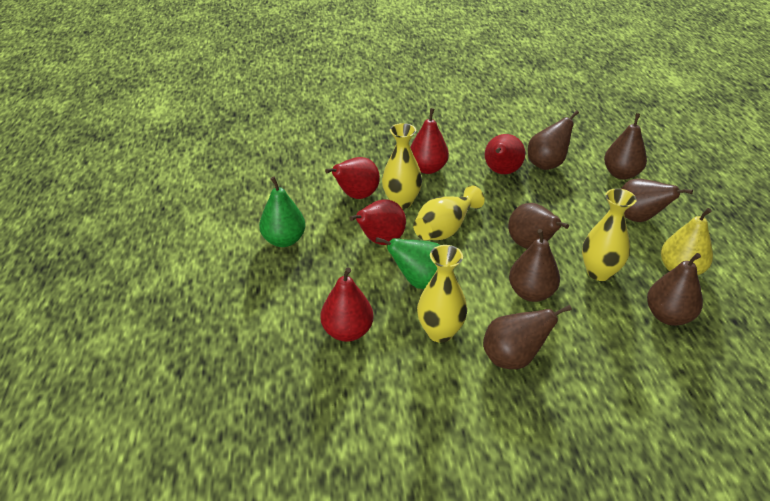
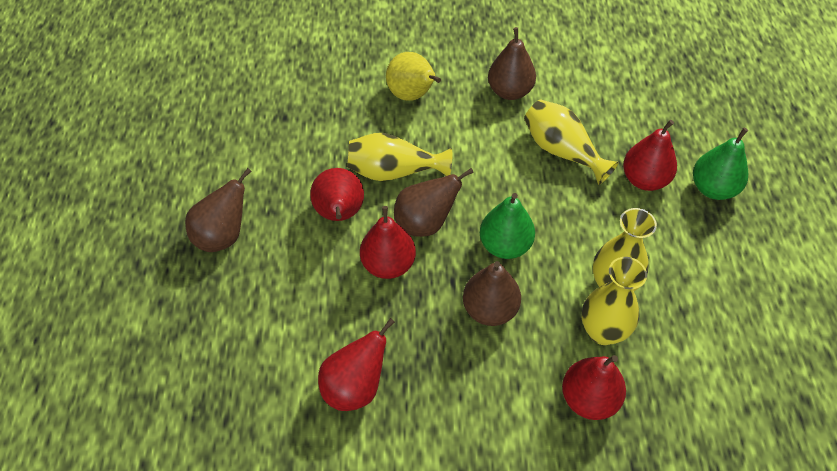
brown pear: [483,305,572,369] [508,203,569,249] [509,229,560,302] [528,110,579,170] [604,113,647,180] [621,178,693,222] [647,253,703,326] = 7 -> [185,168,252,252] [394,168,474,237] [463,261,521,326] [488,27,536,100] = 4

